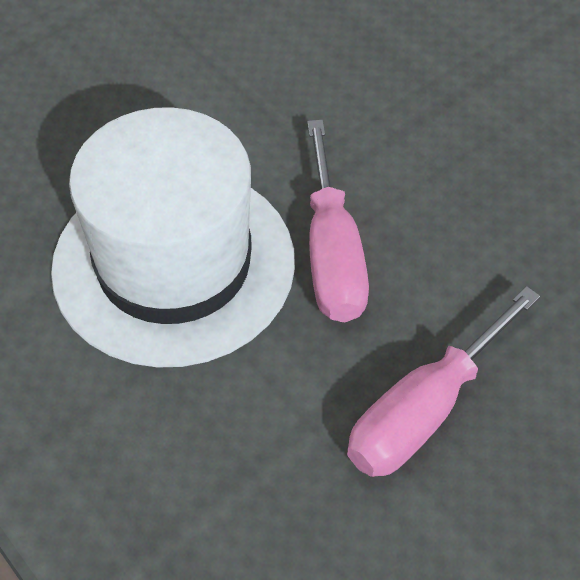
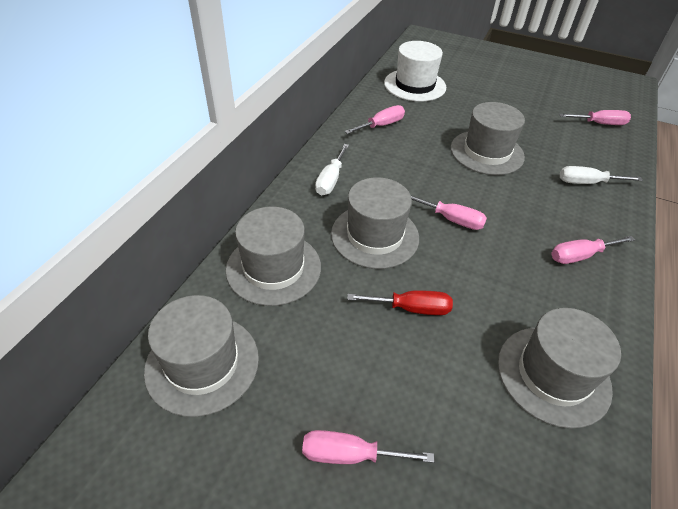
grey hat: none = 0 -> [144,295,259,417] [226,207,321,306] [331,177,419,269] [451,102,525,175] [498,308,621,429] = 5
pink screwdriver: [307,120,369,322] [347,286,540,477] = 2 -> [302,430,434,464] [345,105,405,134] [411,196,487,230] [551,236,635,264] [559,110,631,125] = 5
red screwdriver: none = 0 -> [347,290,453,315] = 1
white screwdriver: none = 0 -> [315,144,349,195] [560,166,643,184] = 2

